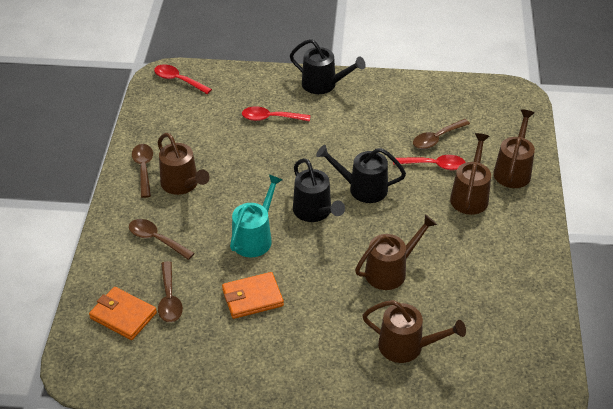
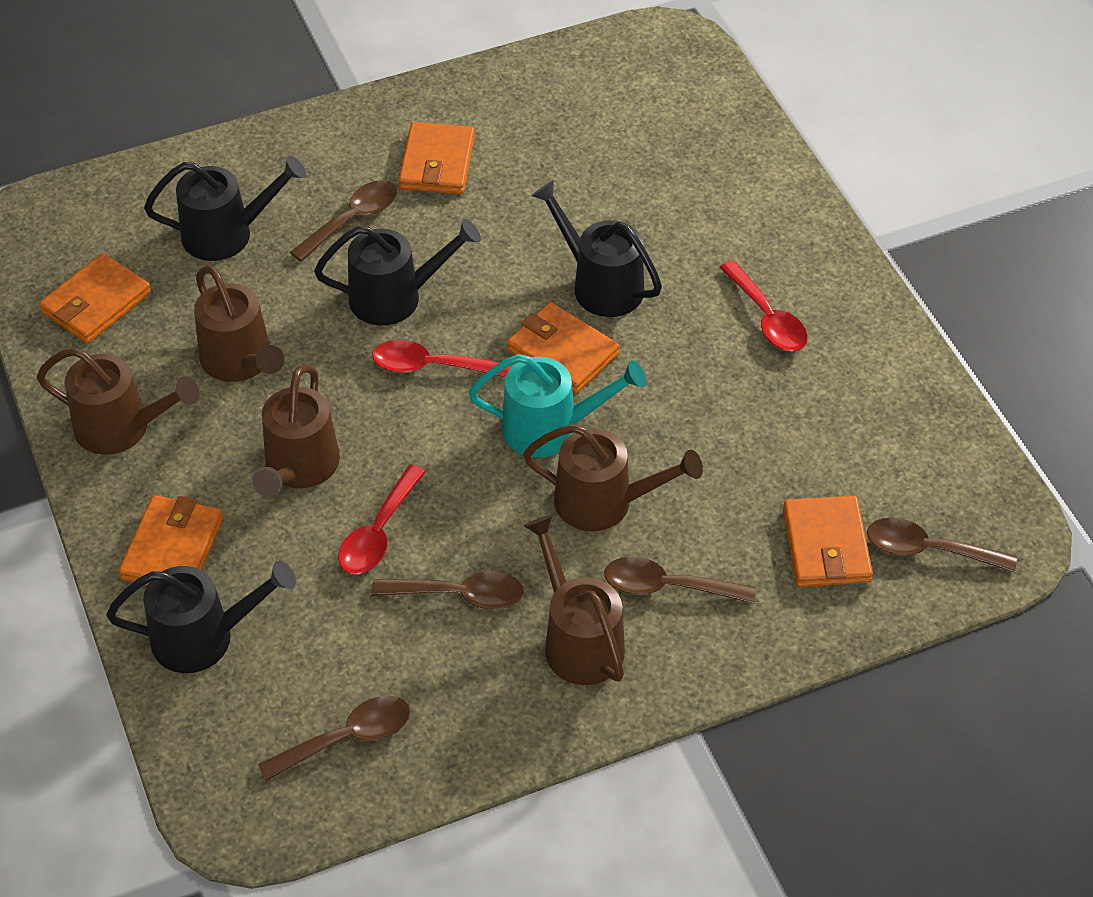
black watering can: [290,39,366,94] [293,158,345,222] [316,145,406,203] = 3 -> [106,561,296,673] [144,155,306,261] [314,219,481,325] [532,180,662,317] = 4
brown spoon: [129,219,195,260] [132,144,153,198] [158,261,183,322] [413,119,470,149] = 4 -> [258,695,410,781] [290,180,398,262] [371,571,524,610] [604,556,756,604] [867,518,1017,572] = 5
orange wallet: [89,287,157,340] [222,272,284,319] = 2 -> [39,253,151,343] [118,495,223,585] [399,122,475,194] [507,302,620,393] [783,496,873,587] = 5

